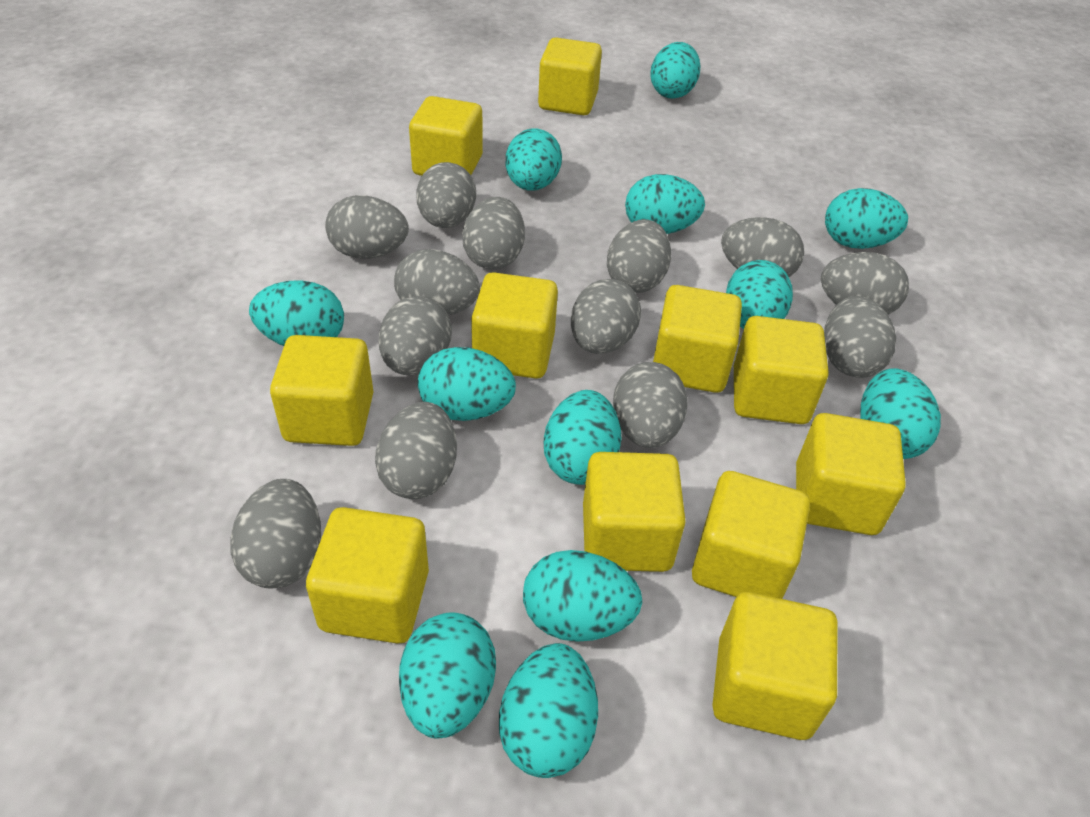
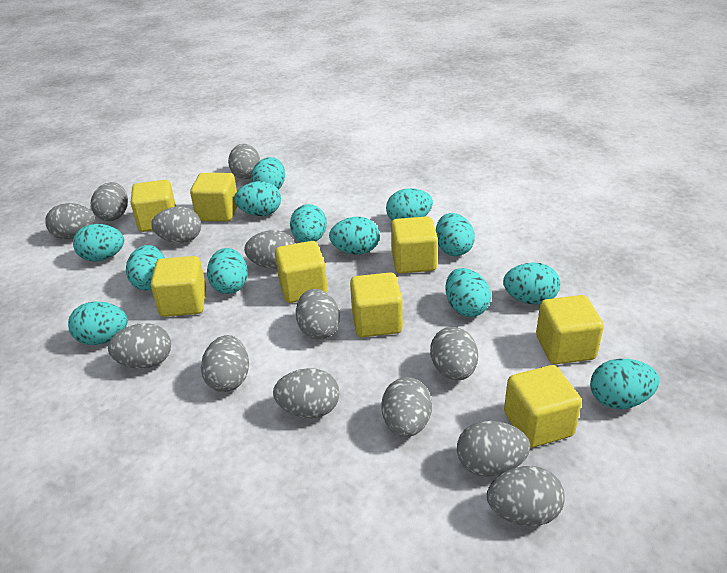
turquoise egg: [249,280,344,346] [399,612,496,739] [418,347,516,421] [499,643,598,778] [506,129,562,191] [523,550,642,642] [544,390,621,485] [625,174,705,234] [650,42,700,99] [726,260,793,329] [825,188,908,249] [860,368,941,459] = 12 -> [68,302,128,345] [73,224,124,261] [126,245,165,290] [207,248,248,294] [234,181,281,216] [251,157,285,190] [290,204,327,242] [329,217,379,254] [386,188,433,220] [436,213,475,256] [445,268,491,317] [503,262,560,305] [590,359,660,409] = 13
yellow cube: [270,335,374,446] [306,507,429,644] [409,96,483,176] [471,272,558,379] [538,38,602,115] [583,452,686,572] [653,285,742,393] [692,471,810,599] [712,592,837,740] [734,316,829,424] [796,413,906,535] = 11 -> [131,180,176,232] [151,256,206,317] [190,173,237,221] [275,241,328,303] [350,272,403,337] [391,216,438,273] [504,365,582,448] [536,295,604,364] = 8

